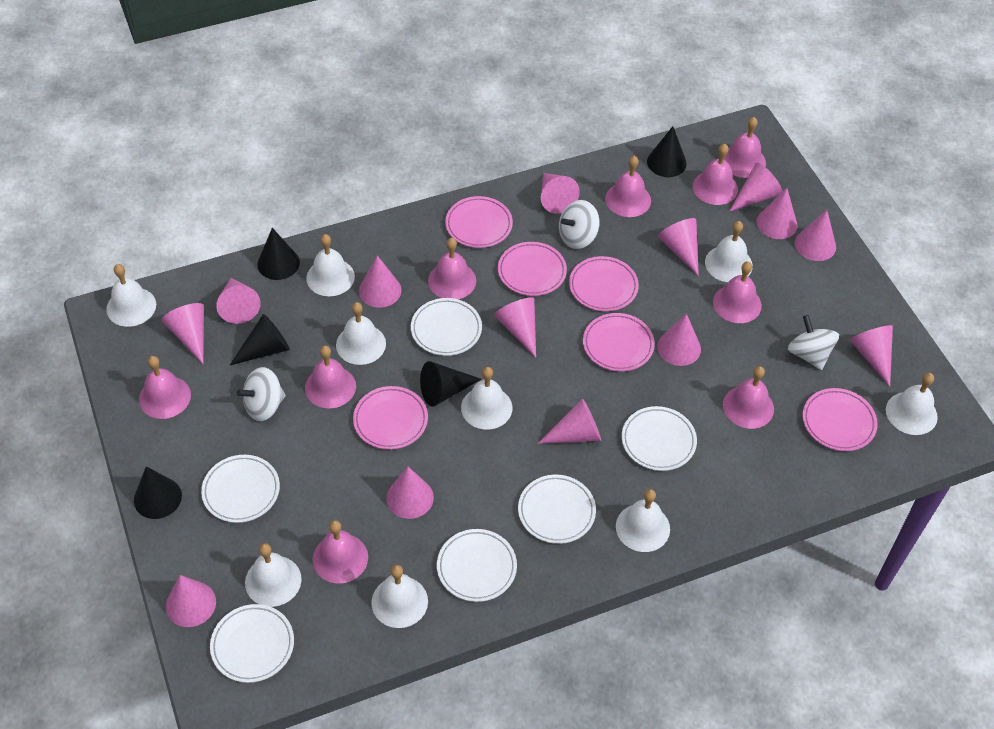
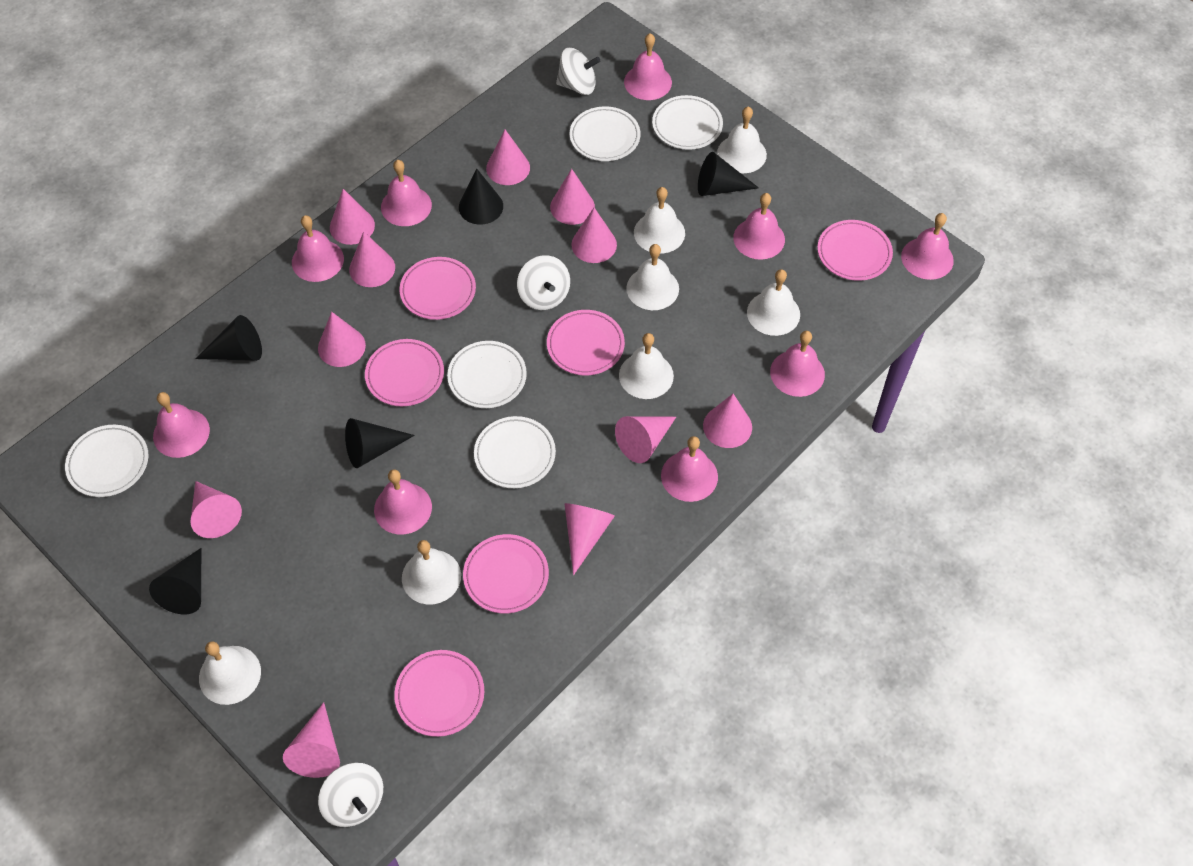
pink cone: [162,303,204,364] [166,575,216,627] [216,278,261,324] [359,255,402,308] [386,467,434,519] [494,297,536,358] [538,399,601,444] [541,173,580,214] [657,314,701,366] [658,218,699,276] [729,163,783,212] [756,188,797,239] [795,210,836,261] [850,325,893,387] = 14 -> [191,481,242,538] [283,702,340,778] [318,312,366,367] [330,189,375,245] [349,231,395,287] [486,130,530,185] [550,169,595,225] [565,503,615,575] [571,208,617,263] [615,416,676,463] [703,394,752,448] = 11
white bell: [106,264,156,327] [245,543,302,607] [306,234,355,296] [336,302,386,365] [371,565,428,628] [461,367,512,429] [616,489,670,552] [705,221,753,282] [886,373,938,435] = 9 -> [199,641,261,705] [402,540,461,604] [619,333,674,399] [626,244,679,310] [634,187,685,254] [717,107,767,173] [747,269,800,336] = 7
white plate: [201,455,280,523] [210,604,294,683] [411,298,482,356] [437,529,517,602] [518,475,596,544] [622,406,697,471] = 6 -> [65,425,148,497] [447,341,527,408] [474,416,556,488] [570,106,640,161] [652,95,723,150] = 5

